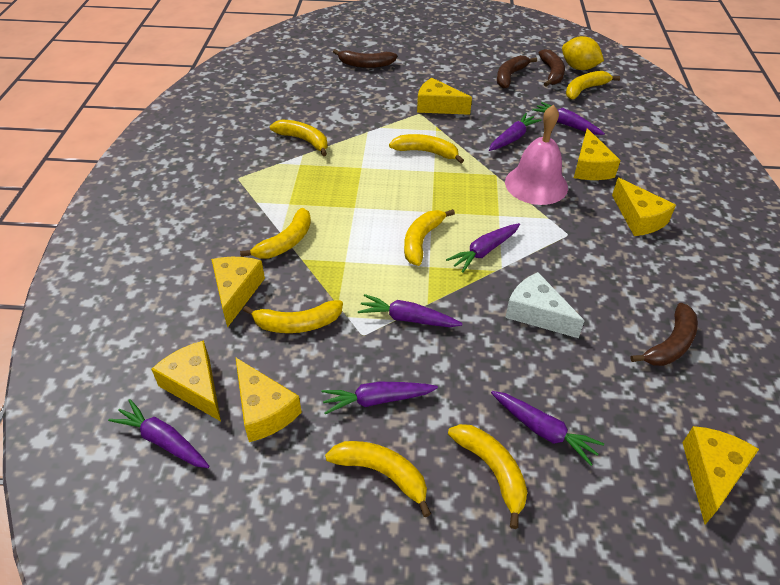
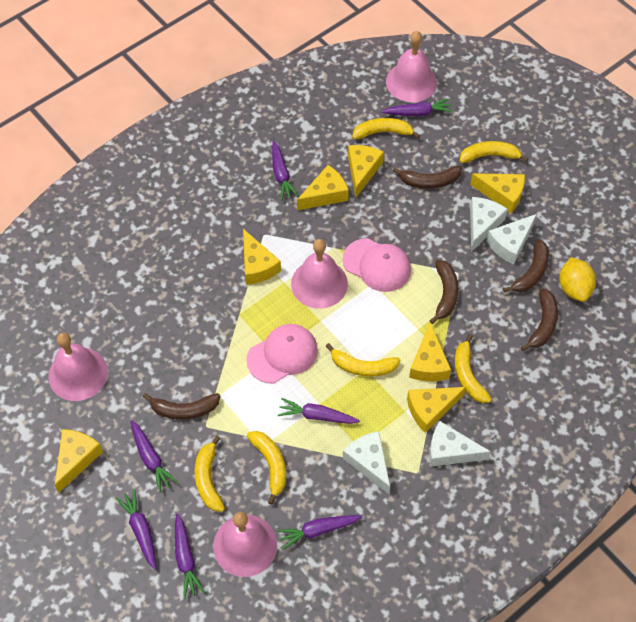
brown banana: [333,49,397,68] [497,55,537,89] [539,49,565,87] [631,303,698,366] = 4 -> [143,393,221,419] [392,166,462,189] [430,260,458,324] [503,239,549,292] [521,288,558,351] = 5
pink bell: [505,105,568,205] = 1 -> [48,333,108,401] [213,512,277,577] [291,239,348,309] [386,31,437,102] = 4
pink cap: none = 0 -> [246,324,318,384] [343,238,411,292] = 2
white cheese: [505,272,584,338] = 1 -> [343,431,390,494] [429,421,491,467] [470,197,508,252] [486,214,537,265] = 4
yellow banana: [240,208,311,259] [243,300,343,333] [270,119,328,156] [325,441,431,517] [389,134,464,163] [404,209,455,266] [448,424,527,529] [566,71,620,99] = 8 -> [195,436,225,512] [247,431,286,505] [326,343,400,377] [352,118,421,139] [455,334,492,403] [460,141,528,163] = 6

